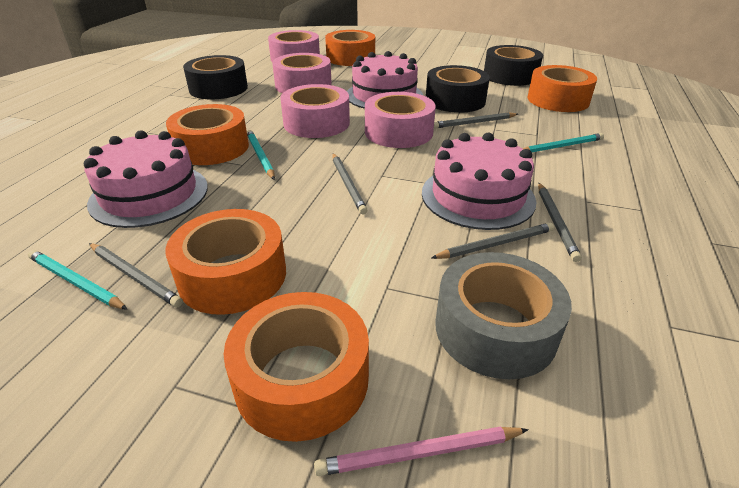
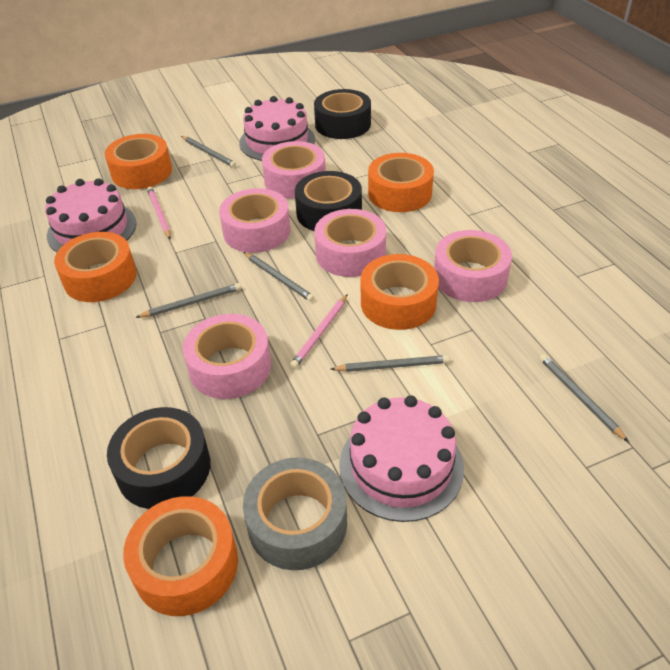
pink pencil: [314,427,529,476] = 1 -> [147,187,171,239] [290,294,348,369] = 2
pink tape: [268,30,320,62] [272,53,332,94] [280,84,350,138] [365,92,436,148] = 4 -> [183,314,271,399] [219,188,290,253] [262,141,326,199] [314,209,386,277] [434,230,512,302] = 5
turquoise pencil: [28,250,128,310] [247,130,275,179] [522,133,604,152] = 3 -> none = 0

